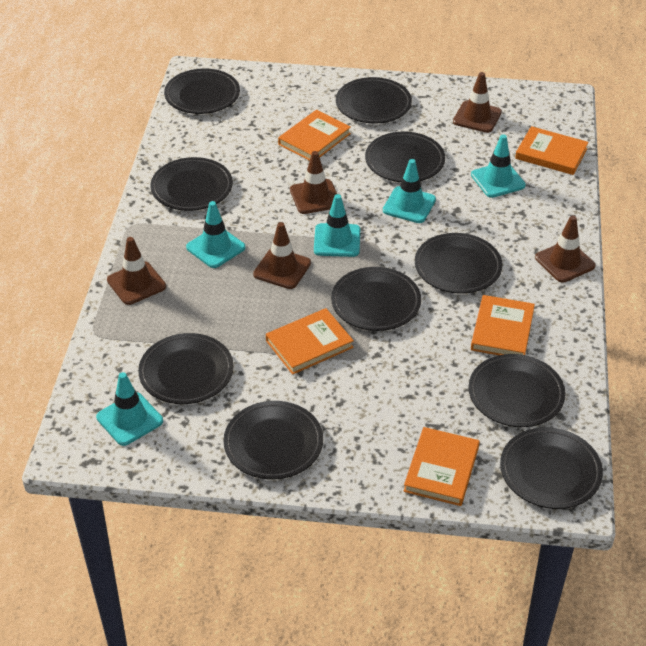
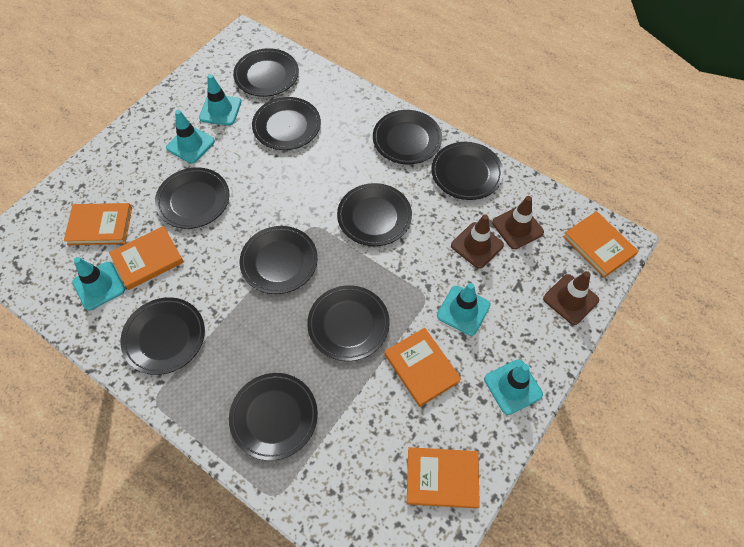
brown traffic cone: [107,237,166,305] [253,222,311,289] [290,151,337,214] [453,72,502,133] [535,215,596,283] = 5 -> [451,214,504,269] [492,196,544,249] [543,271,599,325] = 3

